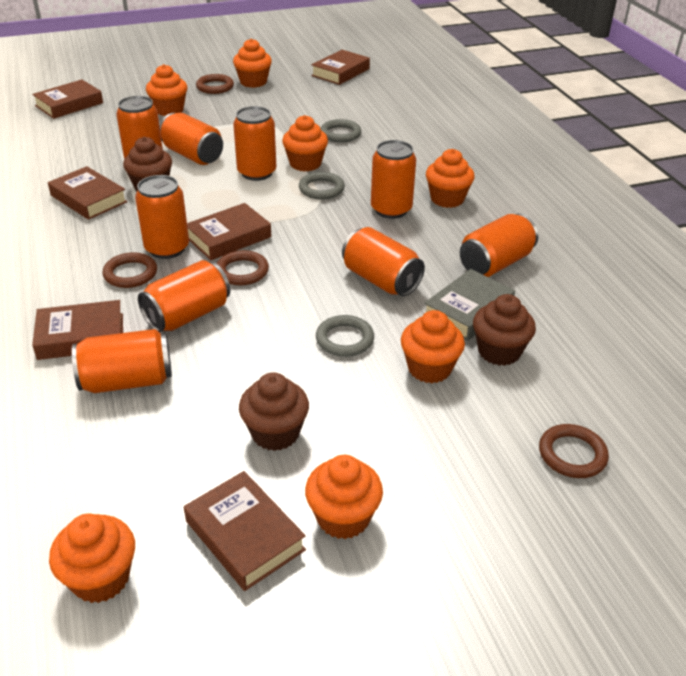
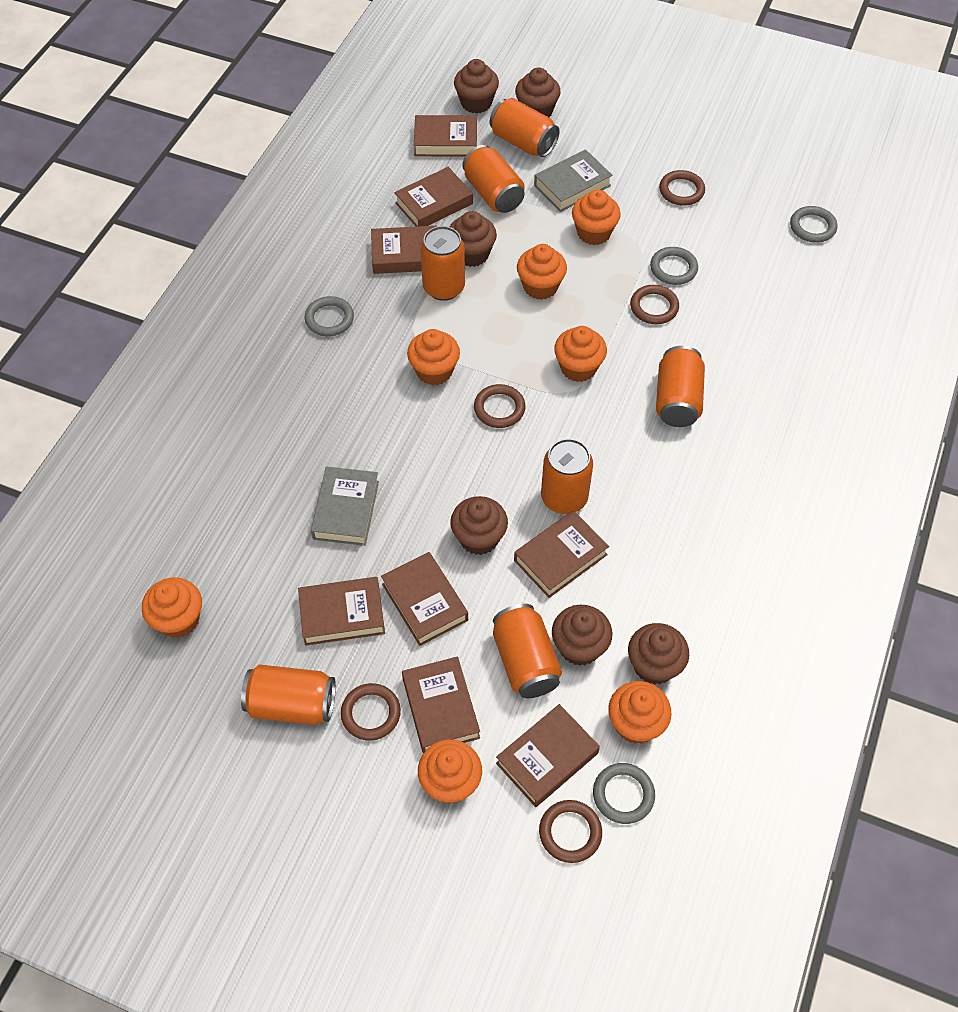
brown book: [32,79,103,119] [32,300,123,360] [48,166,127,220] [184,471,306,591] [187,203,271,260] [311,50,370,85] = 6 -> [298,577,385,646] [371,226,437,274] [381,552,468,646] [394,167,473,227] [402,657,480,753] [414,115,477,157] [496,704,600,807] [514,510,609,598] = 8
brown cupcake: [123,137,172,191] [239,372,309,451] [473,294,536,366] = 3 -> [450,211,497,267] [450,496,508,555] [454,59,499,114] [515,68,561,118] [552,605,612,666] [628,623,689,685] = 6
brown ring: [103,252,157,288] [196,74,234,94] [217,250,269,286] [539,424,609,478] = 4 -> [341,683,401,741] [474,384,525,428] [539,800,602,863] [630,285,679,324] [659,170,705,206] = 5
grey book: [424,269,515,341] = 1 -> [311,467,379,546] [534,149,612,212] = 2
grey ring: [299,172,345,200] [316,315,374,357] [321,119,361,143] = 3 -> [305,296,354,336] [593,763,655,824] [650,247,698,285] [790,206,837,243] = 4
orange can: [72,329,172,393] [116,96,163,159] [135,175,189,259] [138,260,230,332] [159,113,223,165] [233,106,276,181] [342,227,425,296] [371,140,416,219] [460,214,538,277] = 9 -> [241,665,336,725] [420,226,465,301] [463,145,525,213] [490,98,560,157] [493,604,562,698] [541,439,593,514] [656,346,705,427] = 7

